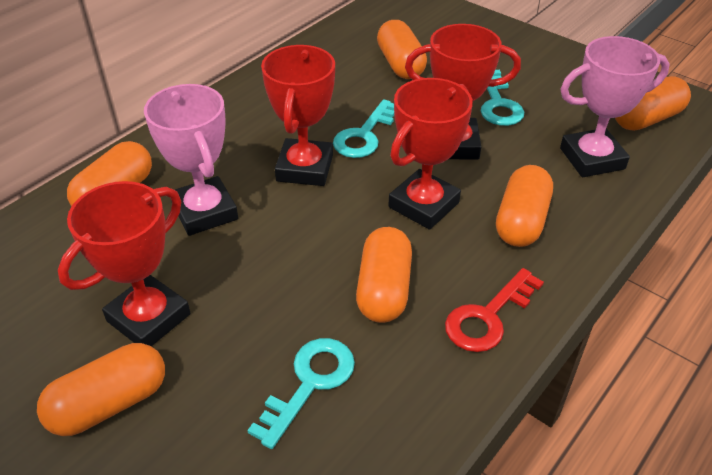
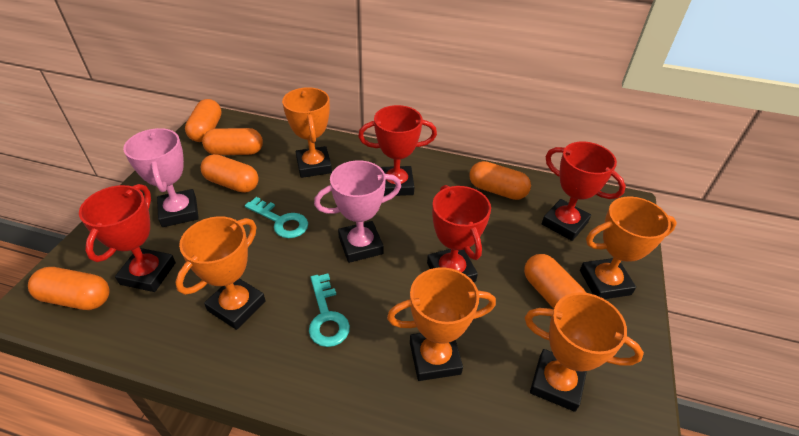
orange trophy: none = 0 -> [175,216,266,330] [282,87,332,178] [387,267,496,381] [525,292,644,412] [580,197,677,299] = 5
red key: [445,268,544,352] = 1 -> none = 0
turquoise key: [247,338,355,449] [333,99,394,158] [481,70,524,126] = 3 -> [245,197,308,238] [309,274,350,347] = 2

